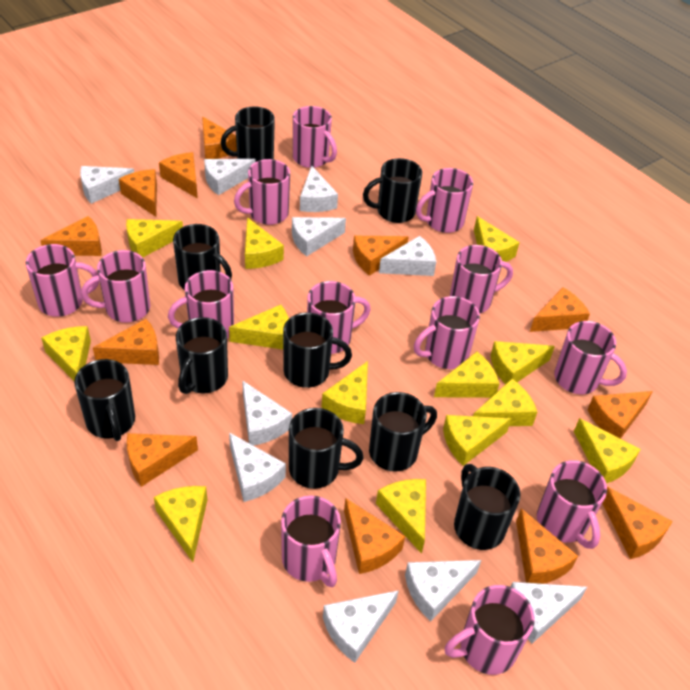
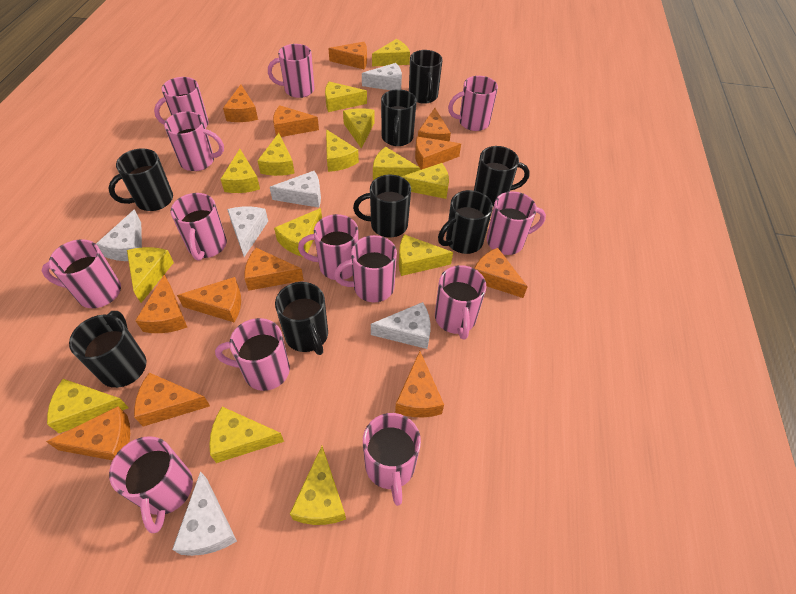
black mug: [74,359,135,441] [173,224,232,290] [176,317,228,394] [221,106,275,162] [283,313,352,388] [289,408,364,489] [363,158,422,223] [369,392,437,472] [454,464,521,550] = 9 -> [69,311,147,388] [108,148,173,211] [275,282,328,355] [353,174,411,238] [381,89,417,146] [409,50,443,104] [438,190,493,254] [474,146,530,206] = 8
white cheese: [80,166,134,204] [204,159,256,195] [229,433,286,502] [242,380,292,445] [292,217,346,257] [300,166,338,212] [323,590,399,663] [379,236,436,276] [405,560,481,621] [511,582,587,644] = 10 -> [96,209,142,261] [172,471,237,556] [227,206,268,257] [270,171,321,208] [362,63,402,90] [371,302,430,349] = 6
yellow cheese: [41,326,91,381] [126,219,183,257] [154,486,207,562] [229,305,289,349] [245,217,284,269] [321,361,368,424] [376,479,426,554] [434,352,500,398] [443,415,512,466] [473,379,537,426] [474,216,520,262] [491,341,555,384] [574,418,641,483] = 13 -> [47,379,129,433] [127,247,174,303] [209,407,284,463] [221,149,260,193] [257,133,294,176] [274,208,322,257] [290,446,346,525] [325,82,367,112] [326,129,359,172] [343,108,375,149] [372,39,410,66] [373,147,420,180] [399,234,453,276] [402,163,449,199] = 14

